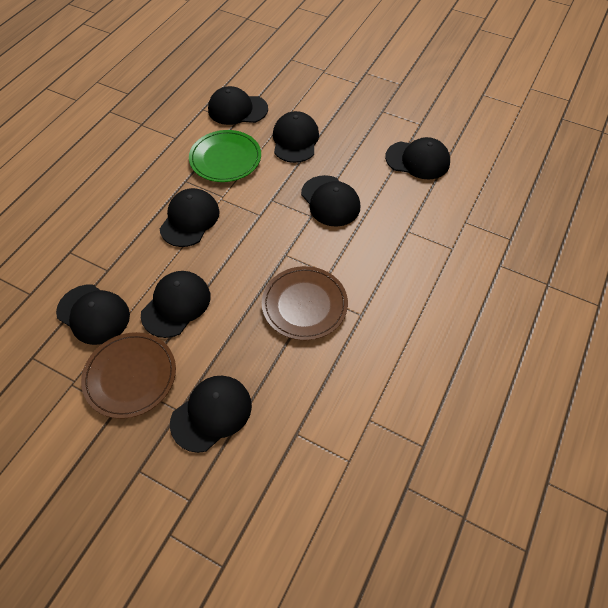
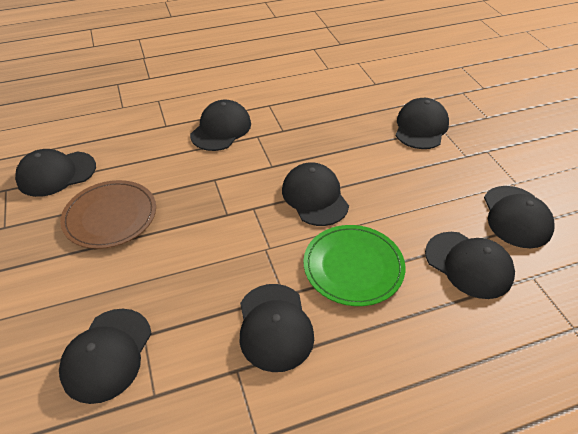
brown plate: [81,332,176,419] [262,266,348,340] = 2 -> [60,180,156,249] = 1

